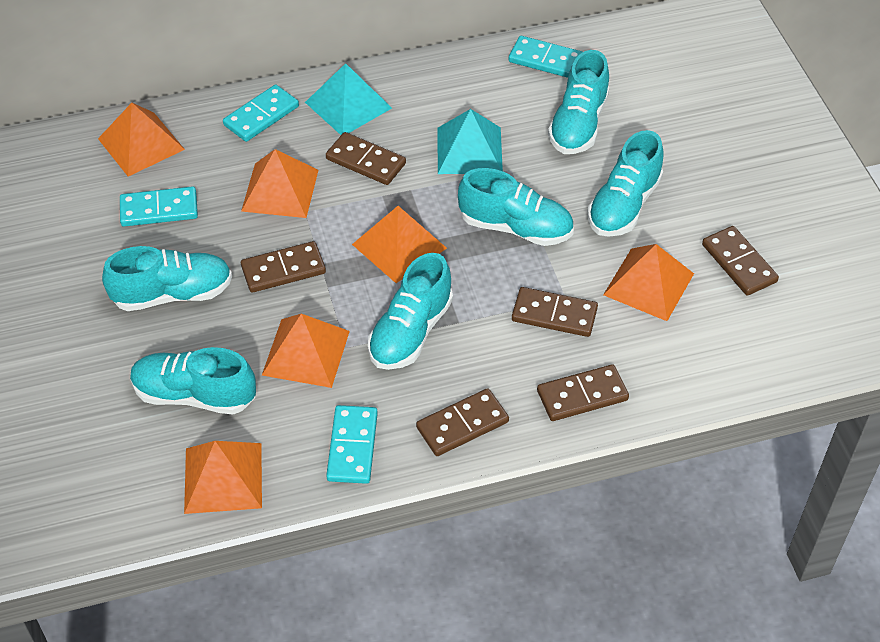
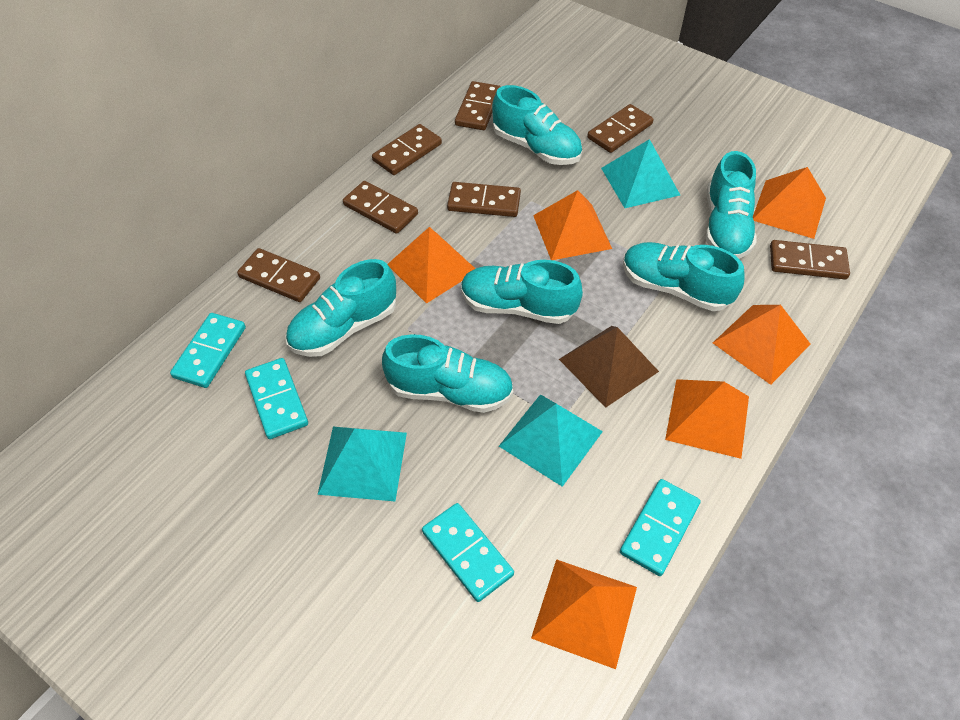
brown domino: [241,241,326,293] [326,132,406,185] [416,388,509,456] [512,287,598,337] [537,364,629,421] [702,226,779,296] = 6 -> [237,248,320,302] [343,181,418,234] [372,124,442,175] [447,182,521,217] [455,81,501,130] [587,104,654,153] [770,240,850,279] = 7
brown pyramid: none = 0 -> [559,326,659,408] = 1
turquoise pyramid: [305,63,392,135] [437,109,503,174] = 2 -> [318,427,407,501] [499,394,603,487] [601,139,680,208] = 3

